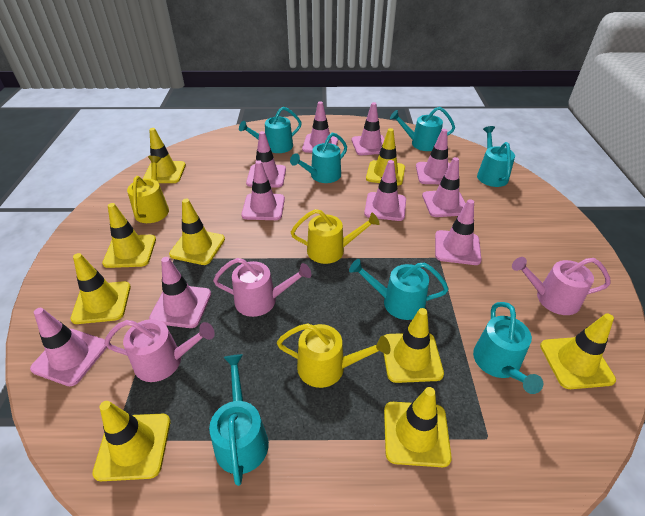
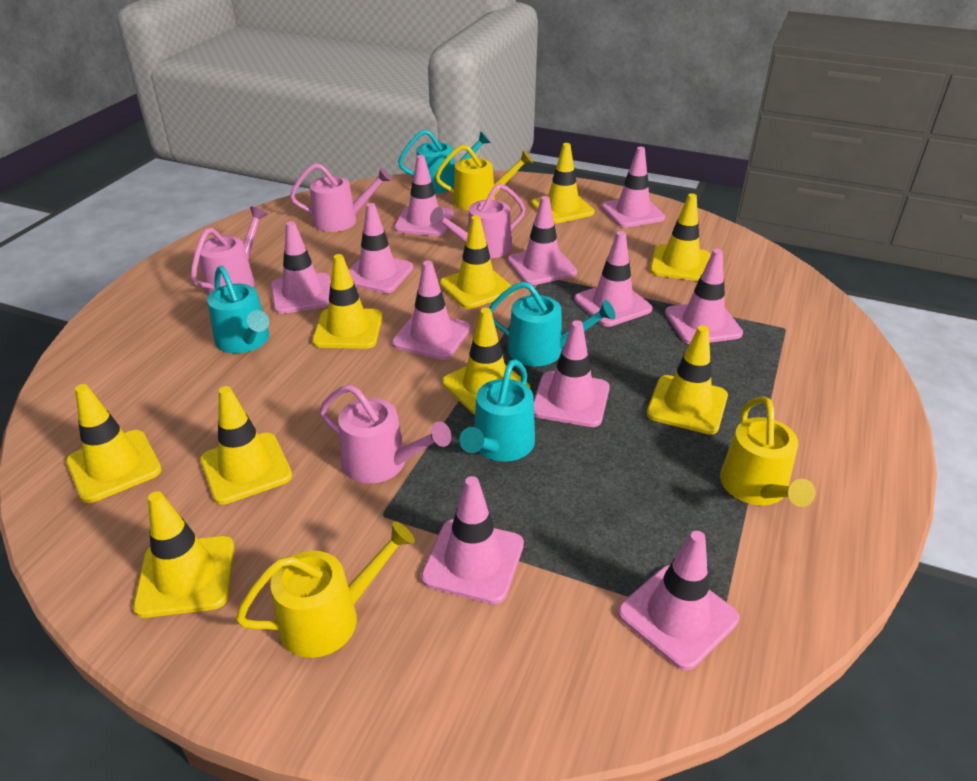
pink traffic cone: [30,308,107,386] [149,257,211,328] [241,160,285,220] [246,131,286,188] [302,101,338,153] [352,102,384,155] [364,160,406,221] [416,129,450,184] [422,157,466,217] [435,199,482,265] = 10 -> [271,221,331,314] [349,203,413,293] [392,261,471,360] [394,155,454,236] [421,476,524,604] [508,196,577,285] [534,320,610,427] [574,231,652,327] [601,147,665,228] [618,531,739,670] [665,249,743,344] = 11
pink watering can: [104,319,215,382] [213,258,311,317] [512,257,611,315] = 3 -> [191,207,267,296] [290,163,392,232] [319,385,451,483] [430,184,526,258] = 4
turquoise watering can: [209,354,269,486] [239,107,302,153] [290,133,347,183] [349,259,449,320] [390,107,455,151] [473,302,543,394] [477,126,515,187] = 7 -> [207,266,269,353] [398,130,491,193] [459,359,535,462] [489,281,616,366] = 4

